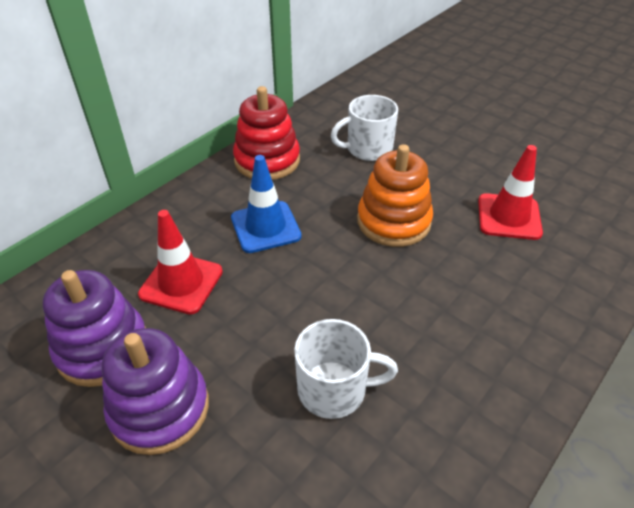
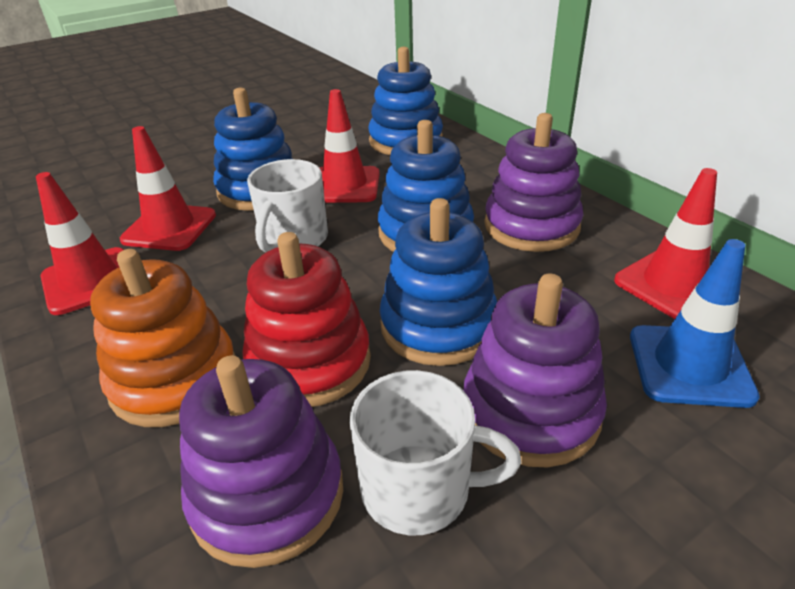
blue stacking toy: none = 0 -> [213,88,292,211] [368,47,443,155] [378,120,474,252] [380,198,497,366] = 4
purple stacking toy: [43,270,146,387] [102,328,209,455] = 2 -> [179,355,343,568] [463,274,607,467] [484,113,583,252] = 3
red traffic cone: [138,210,223,315] [478,145,543,240] = 2 -> [36,172,124,315] [120,126,216,251] [319,89,379,203] [614,168,717,319] = 4

